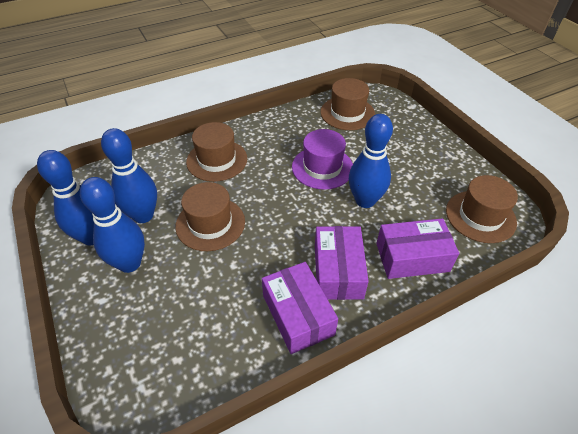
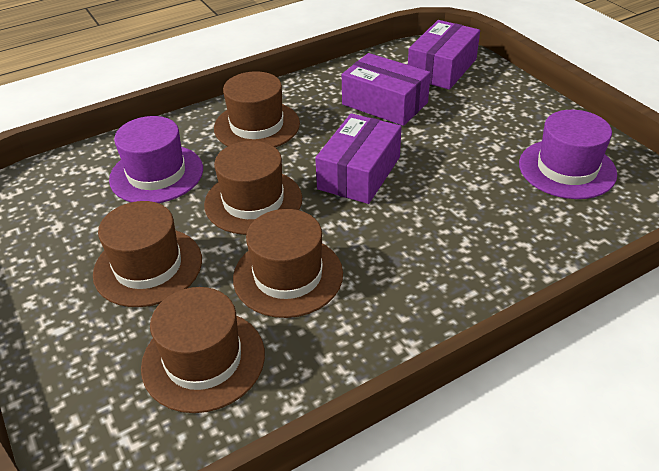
blue bowling pin: [37,150,94,245] [80,177,145,273] [101,128,157,223] [349,114,393,208] = 4 -> none = 0
brown hat: [175,182,245,251] [186,122,247,182] [320,78,375,130] [446,175,518,243] = 4 -> [93,201,202,307] [141,287,265,413] [204,141,302,235] [214,71,300,147] [233,209,343,318] = 5
purple hat: [292,129,353,190] = 1 -> [109,116,203,203] [519,110,617,199] = 2

